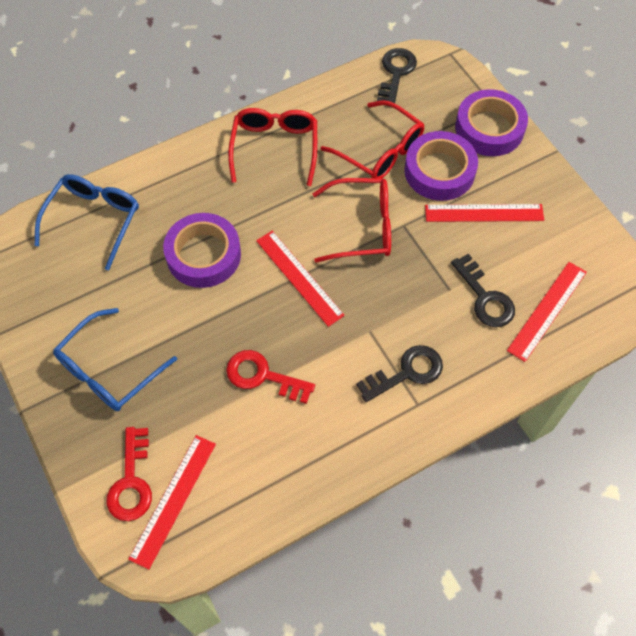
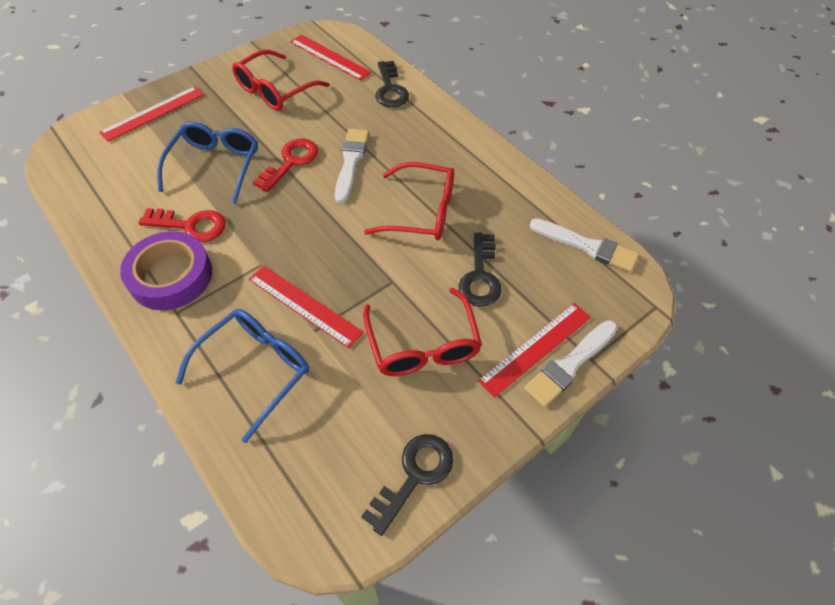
purple tape: [163,213,241,288] [404,131,478,201] [455,89,528,156] = 3 -> [120,231,212,310] = 1
white brush: none = 0 -> [335,129,369,204] [524,320,618,407] [530,218,639,272] = 3

